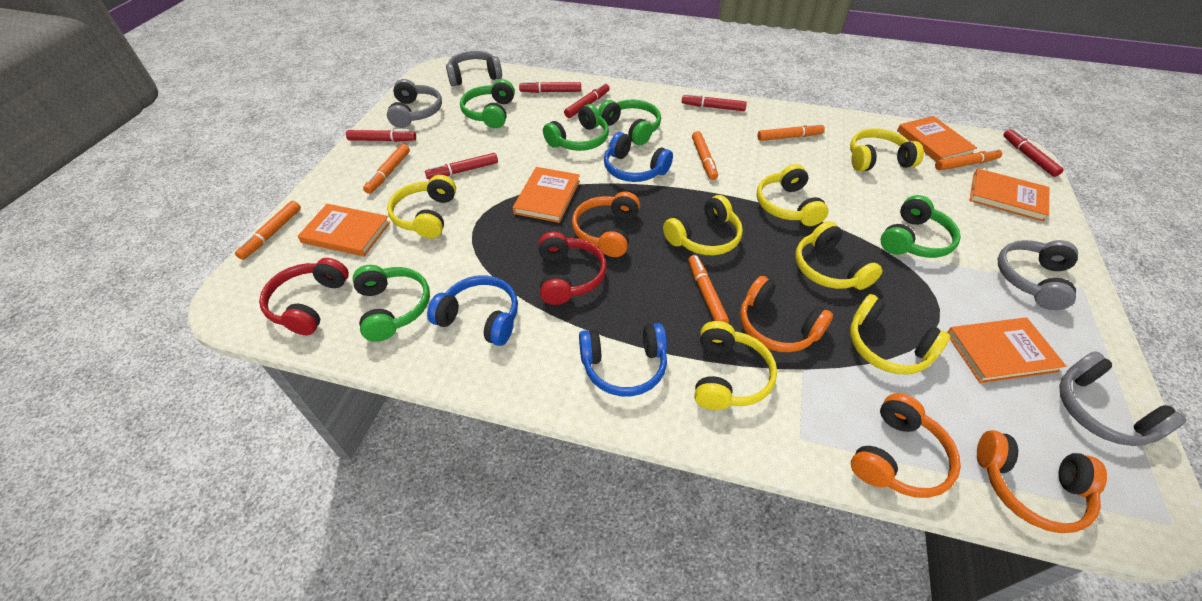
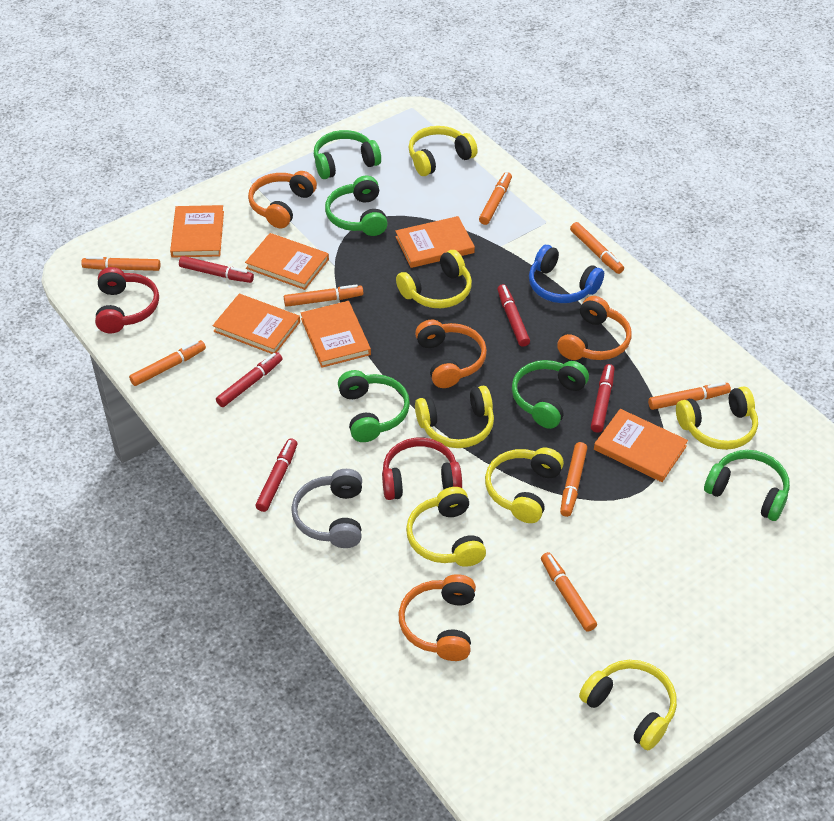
blue headphones: [427,275,518,346] [579,323,667,396] [604,132,673,182] = 3 -> [529,245,604,303] = 1
grey headphones: [387,79,442,128] [446,51,502,86] [998,240,1078,310] [1059,351,1187,446] = 4 -> [291,469,362,548] = 1
orange book: [297,204,390,256] [513,167,580,223] [897,116,977,162] [947,317,1066,383] [969,168,1049,222] = 5 -> [170,205,224,257] [213,294,300,354] [245,233,329,290] [301,301,371,368] [395,216,475,268] [594,409,688,482] = 6
orange marker: [235,201,301,260] [363,144,410,194] [688,255,729,323] [692,131,718,180] [757,123,825,141] [935,148,1002,171] = 6 -> [81,256,161,271] [129,340,206,386] [284,284,363,307] [479,172,512,225] [541,552,597,632] [560,442,587,517] [570,222,624,274] [648,382,731,410] = 8
red marker: [346,129,416,142] [425,153,498,179] [519,81,581,93] [564,83,610,118] [682,93,747,111] [1003,129,1064,177] = 6 -> [179,256,254,283] [216,352,283,407] [255,438,297,512] [497,284,530,347] [591,364,614,433] = 5

